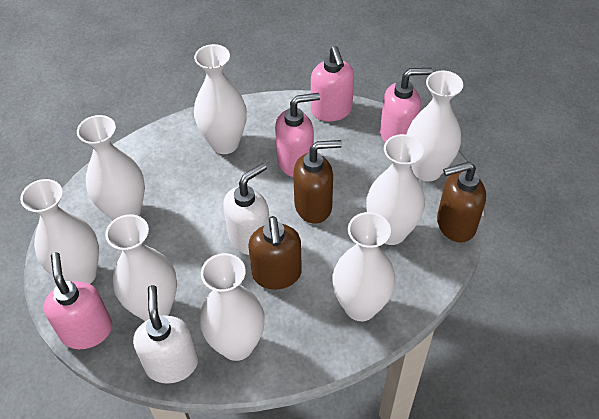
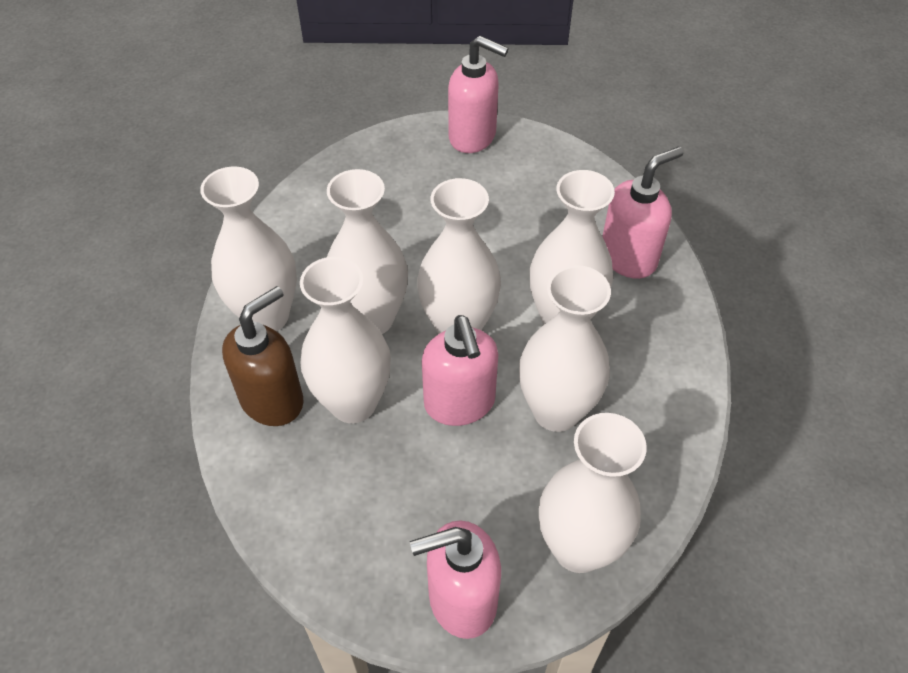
brown soap dispenser: [249,216,302,290] [293,140,342,224] [437,162,486,243] = 3 -> [222,286,304,426] = 1
white soap dispenser: [133,285,198,384] [223,163,269,255] = 2 -> none = 0
white vase: [20,179,99,284] [77,115,145,221] [105,214,177,321] [194,44,247,154] [199,253,265,361] [332,212,395,321] [366,134,425,245] [406,71,463,182] = 8 -> [200,167,297,331] [300,257,391,423] [327,169,408,334] [417,178,501,334] [519,265,611,432] [530,170,615,325] [539,413,647,573] = 7

